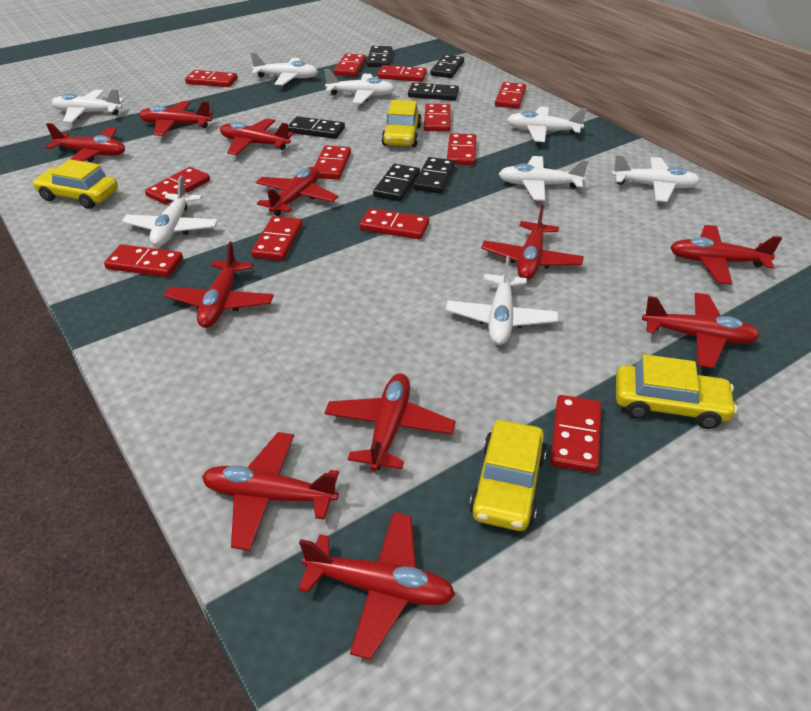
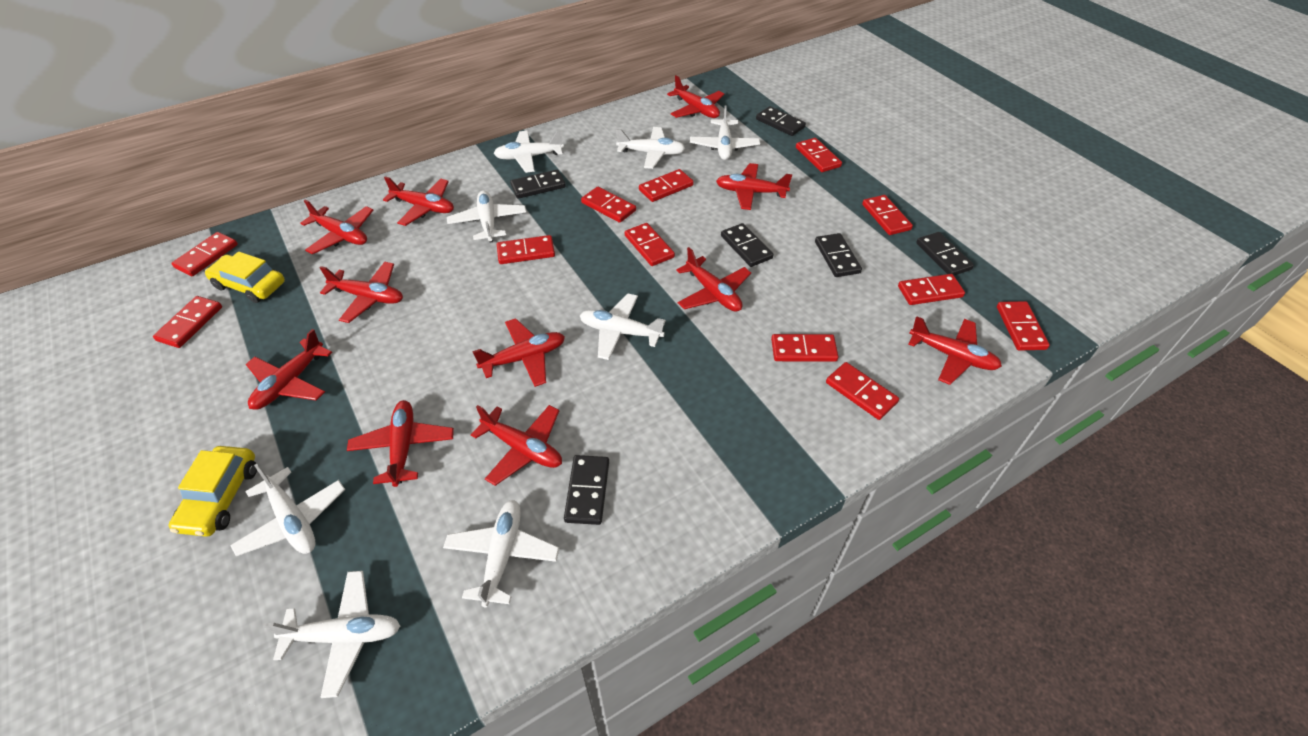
yellow car: [33,159,118,209] [382,100,422,147] [469,420,547,531] [616,354,737,429] = 4 -> [169,446,257,537] [205,251,285,303] = 2

